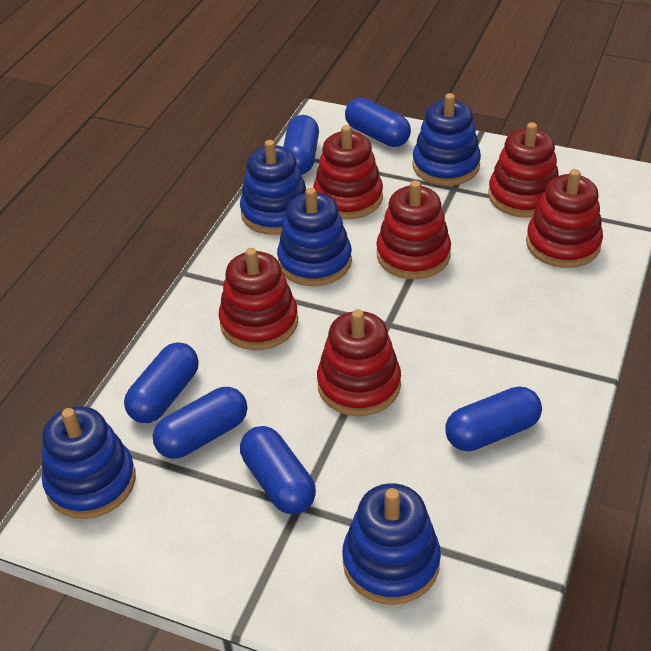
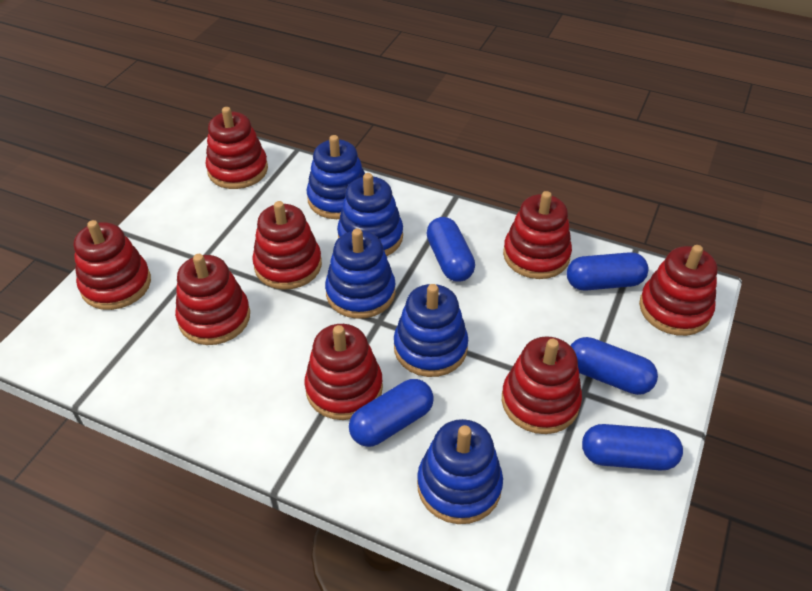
blue capsule: [124,343,199,423] [153,387,247,459] [240,426,316,514] [283,115,319,175] [345,98,411,147] [445,387,542,451] = 6 -> [349,379,434,447] [427,217,475,282] [567,252,649,291] [571,337,658,395] [582,424,683,471] = 5
red stacking toy: [219,248,298,350] [313,125,383,220] [317,309,401,416] [376,180,451,279] [488,122,559,218] [526,169,603,268] = 6 -> [74,220,151,310] [175,254,250,345] [205,107,268,189] [252,201,322,290] [304,324,383,420] [502,336,582,434] [503,191,572,279] [639,245,718,336] = 8

